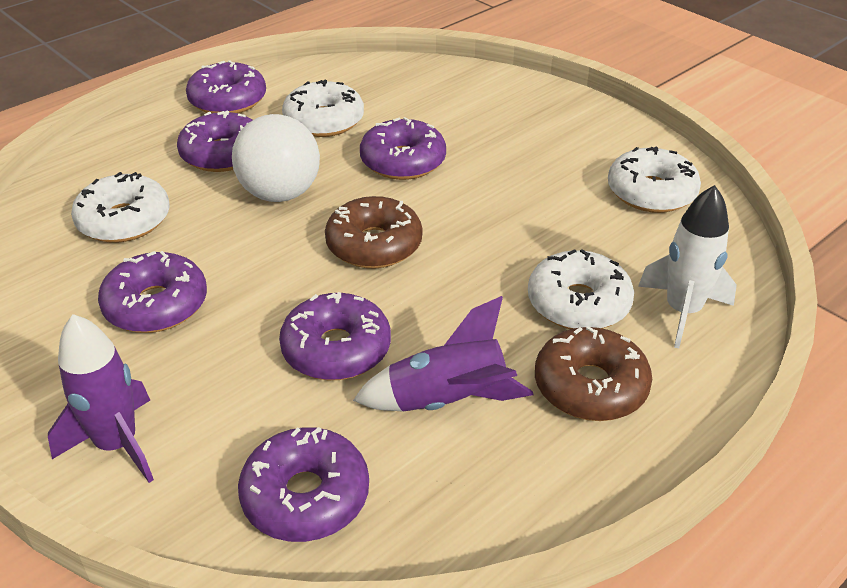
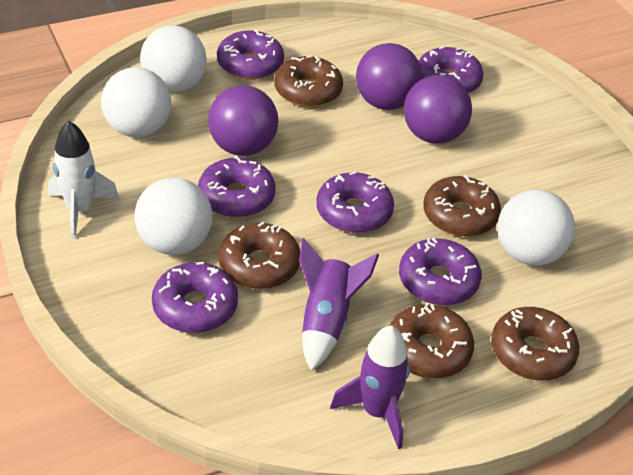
brown donut: [325,196,422,269] [535,326,652,421] = 2 -> [218,222,300,289] [274,55,343,107] [389,303,474,378] [423,175,501,237] [491,307,579,380] = 5
purple ball: none = 0 -> [208,86,278,156] [356,43,422,110] [404,75,472,144] = 3
white ball: [232,114,320,202] = 1 -> [101,67,171,137] [134,178,212,255] [140,26,207,92] [498,189,575,266] = 4
white donut: [71,172,170,243] [282,80,364,137] [528,249,634,329] [608,146,701,213] = 4 -> none = 0

